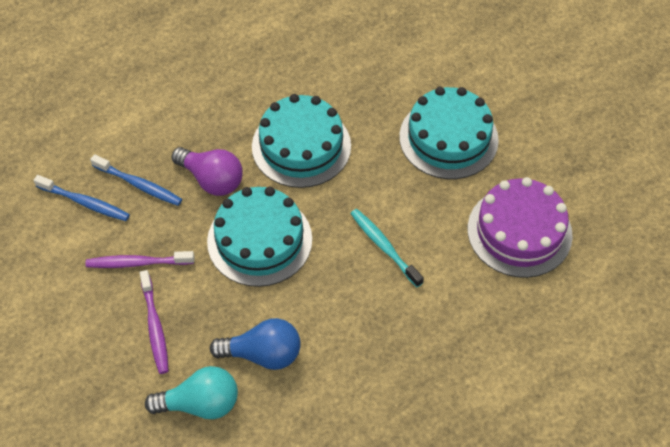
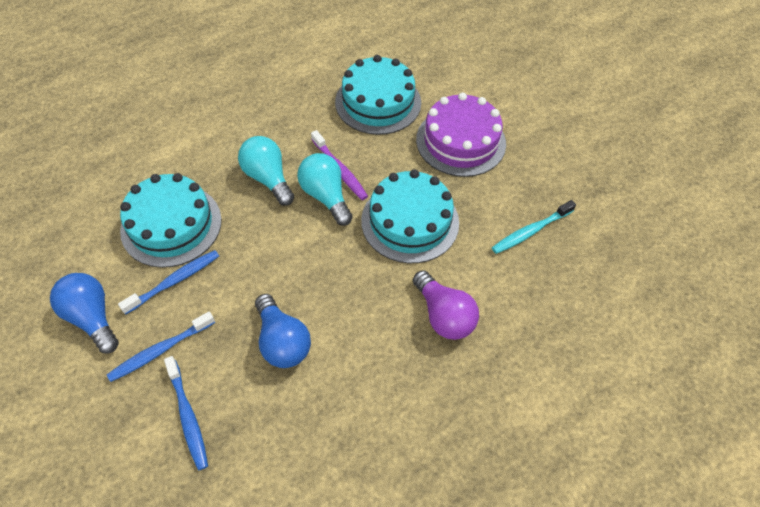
blue light bulb: [210,318,301,370] = 1 -> [50,273,119,353] [255,294,311,368] = 2
blue toothbrush: [34,175,130,221] [90,154,182,206] = 2 -> [107,312,215,382] [118,250,219,314] [164,356,208,470] = 3
purple toothbrush: [85,251,194,268] [140,270,169,374] = 2 -> [311,130,368,200] = 1
turquoise light bulb: [145,366,238,419] = 1 -> [238,136,294,206] [297,153,353,226] = 2

